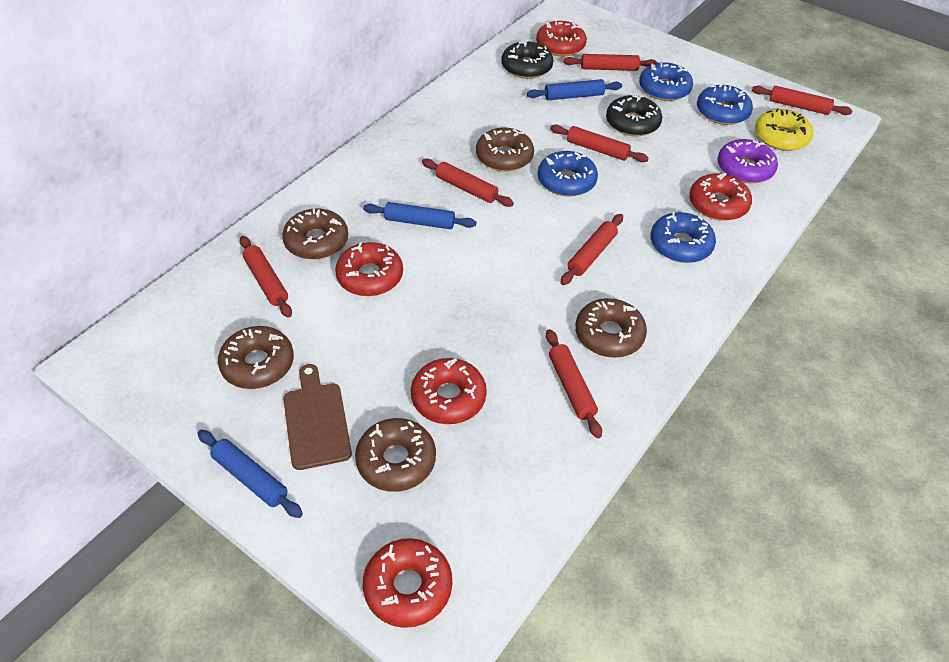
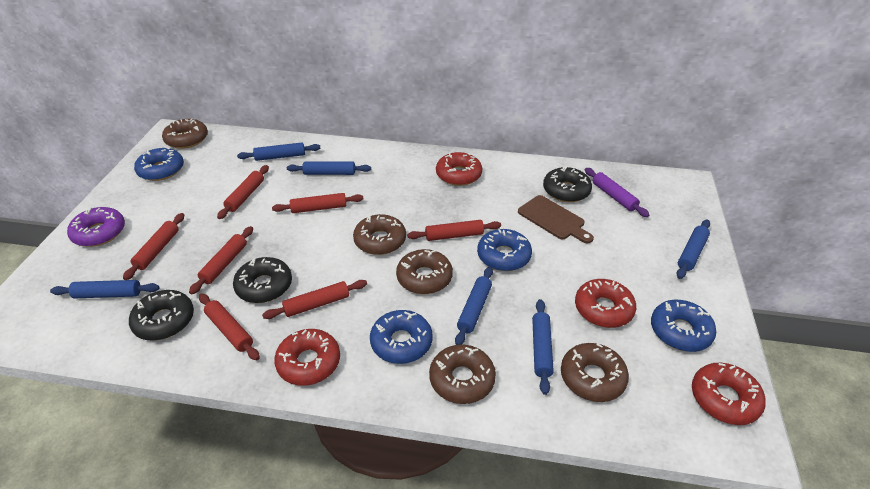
black donut: [502,40,553,79] [606,95,662,136] = 2 -> [129,290,194,341] [233,257,292,303] [543,166,592,202] = 3
blue rolling pin: [197,430,303,518] [363,202,476,229] [527,79,622,100] = 3 -> [50,280,160,299] [237,142,320,161] [287,161,371,175] [455,267,493,345] [532,299,554,395] [677,219,710,279] = 6
purple rolling pin: none = 0 -> [585,168,650,217] = 1
red donut: [335,242,403,296] [363,538,452,628] [411,358,487,424] [536,21,587,56] [689,173,752,221] = 5 -> [274,329,340,386] [436,152,482,186] [575,279,636,328] [692,363,766,425] = 4
yellow donut: [755,108,813,151] = 1 -> none = 0

